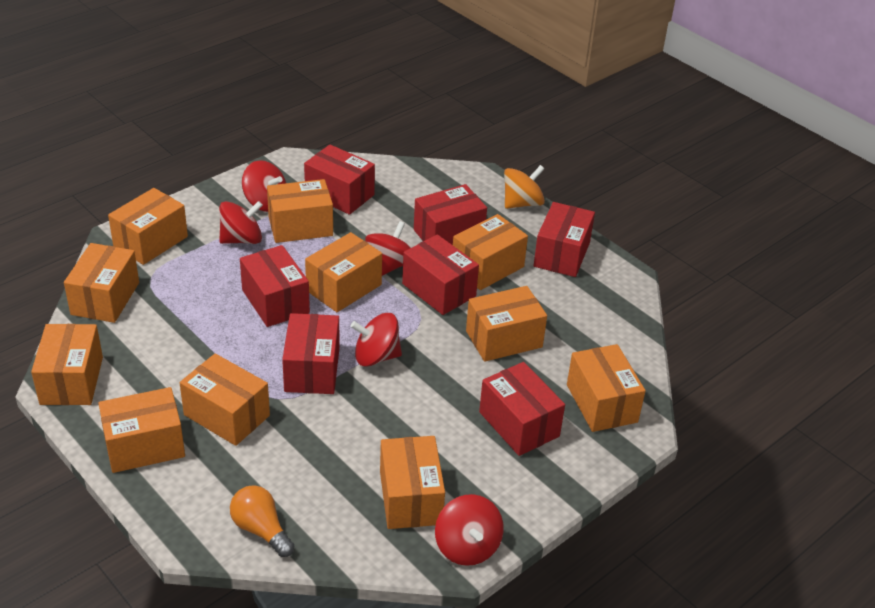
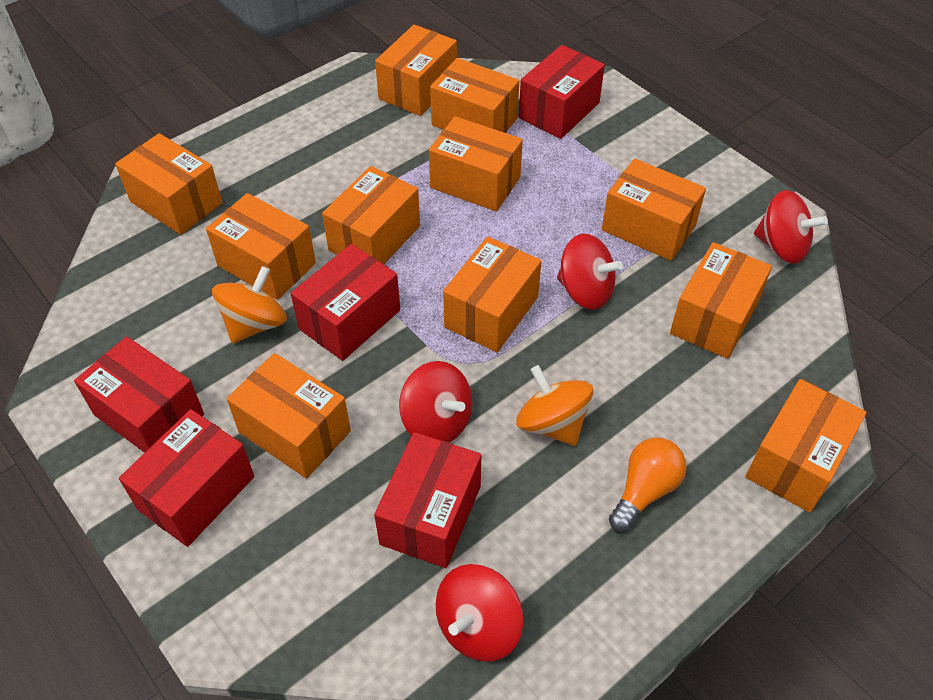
orange spinning top: [504,165,545,209] = 1 -> [212,266,287,344] [516,365,594,446] = 2
red box: [240,245,310,327] [282,313,340,394] [304,145,375,215] [402,234,479,315] [414,184,487,245] [479,362,565,456] [534,202,595,277] = 7 -> [74,336,204,453] [119,409,254,547] [291,244,400,361] [374,432,481,568] [519,45,605,139] = 5
red spinning top: [219,201,263,244] [242,160,286,212] [351,313,402,367] [365,221,411,276] [435,494,504,566] = 5 -> [399,361,473,443] [436,564,523,662] [557,233,623,310] [754,190,828,264] = 4

